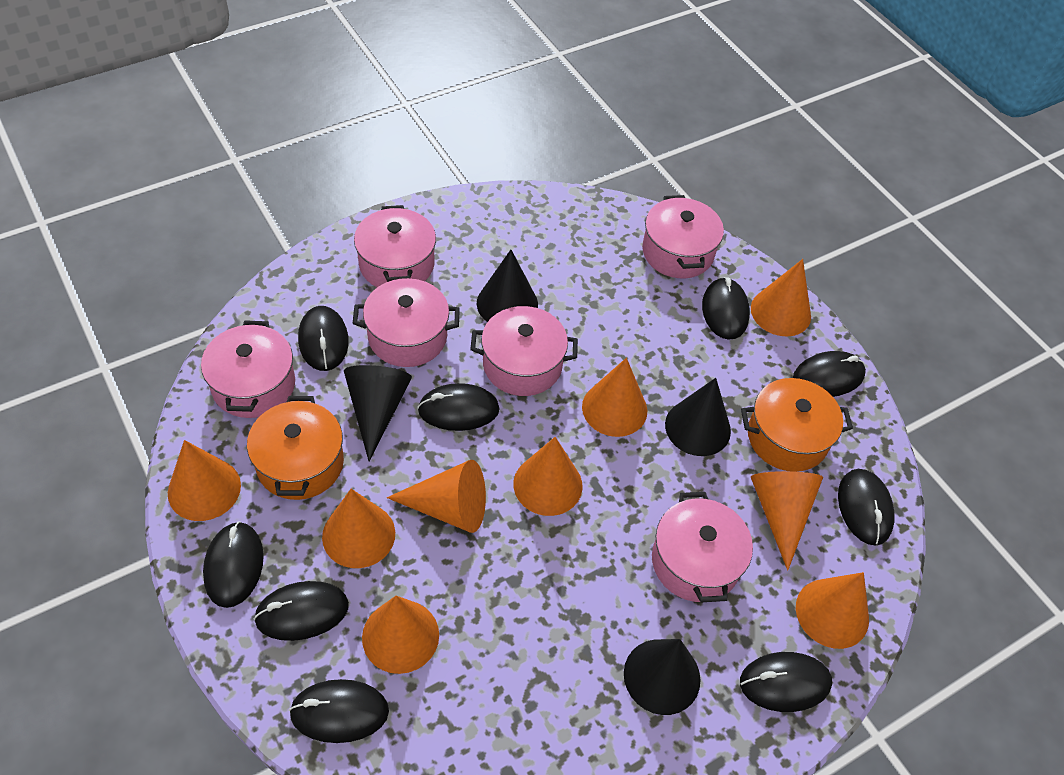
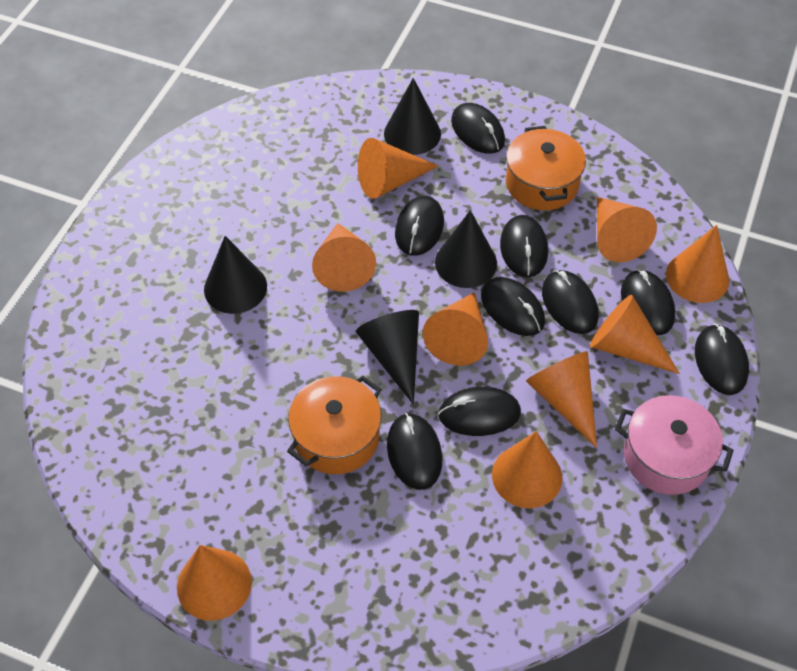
pink pot: [201,320,295,418] [352,278,460,367] [354,205,436,287] [470,306,578,396] [642,195,724,278] [652,492,753,602] = 6 -> [615,395,734,495] = 1

